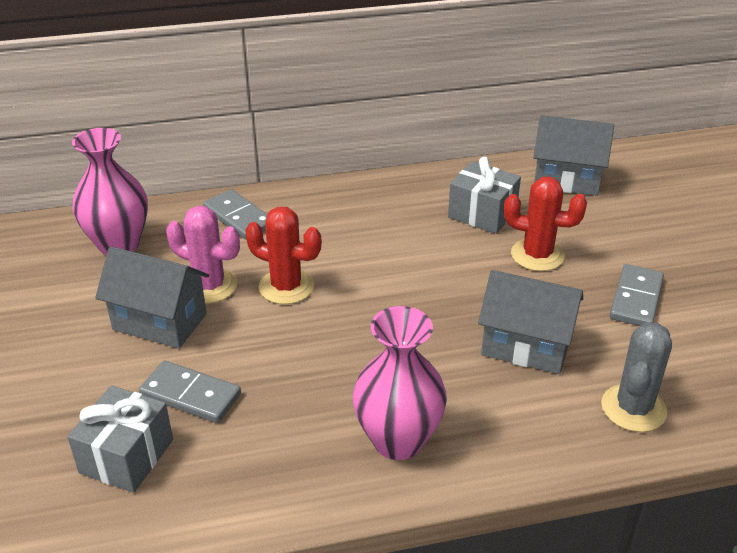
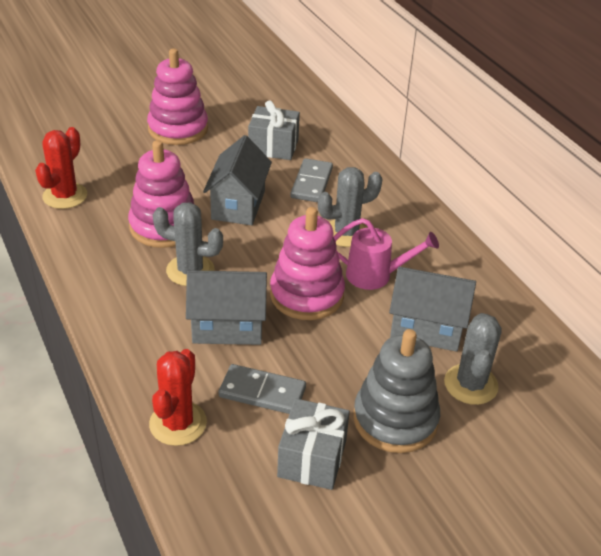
grey cactus: [601,322,672,432] = 1 -> [153,202,223,286] [318,167,383,247] [444,313,502,405] = 3
grey domino: [139,361,241,423] [203,189,267,240] [610,264,664,326] = 3 -> [219,364,306,414] [290,158,333,202] = 2
grey stacking toy: none = 0 -> [353,329,440,453] = 1
pink cactus: [166,206,240,304] = 1 -> none = 0
pink stacking toy: none = 0 -> [128,140,194,248] [147,48,208,145] [270,207,345,320] = 3
pink vase: [72,128,148,255] [353,306,447,460] = 2 -> none = 0
pink watering can: none = 0 -> [333,218,439,290] = 1

